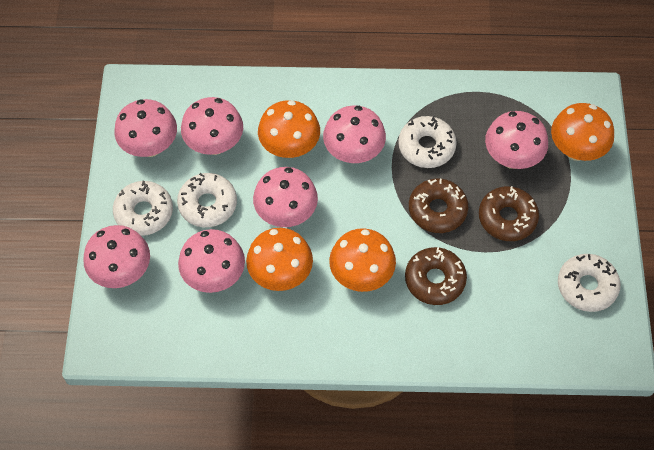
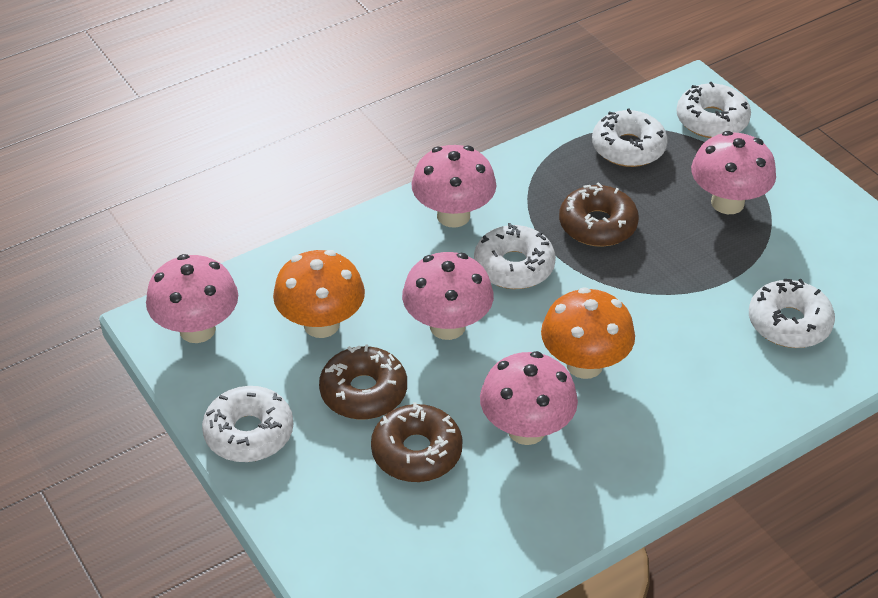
orange mushroom: [246,228,313,291] [258,100,320,158] [329,228,396,292] [551,103,614,161] = 4 -> [273,250,365,338] [541,287,635,379] = 2
pink mushroom: [83,225,150,288] [114,99,177,157] [178,229,245,293] [181,97,243,155] [253,167,318,227] [323,106,386,163] [485,111,548,169] = 7 -> [146,254,238,343] [402,252,494,340] [411,145,496,228] [480,351,578,445] [691,131,776,214] = 5
white donut: [113,181,173,236] [177,173,237,227] [398,116,457,168] [558,254,621,312] = 4 -> [202,386,293,462] [474,223,556,289] [592,108,668,167] [676,82,751,138] [749,279,835,348] = 5

